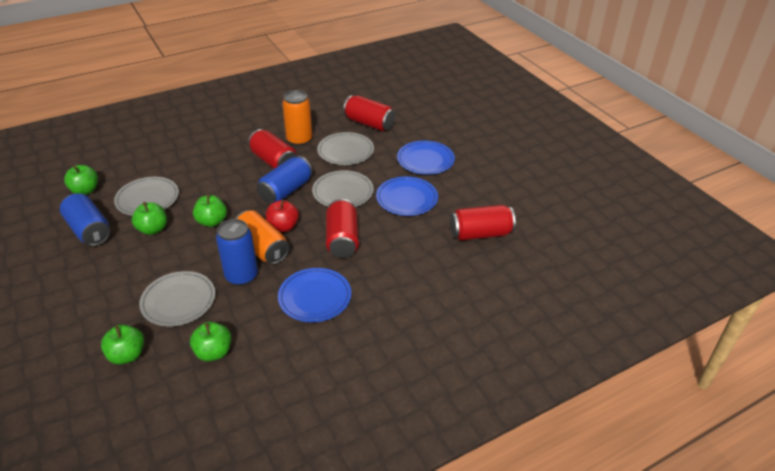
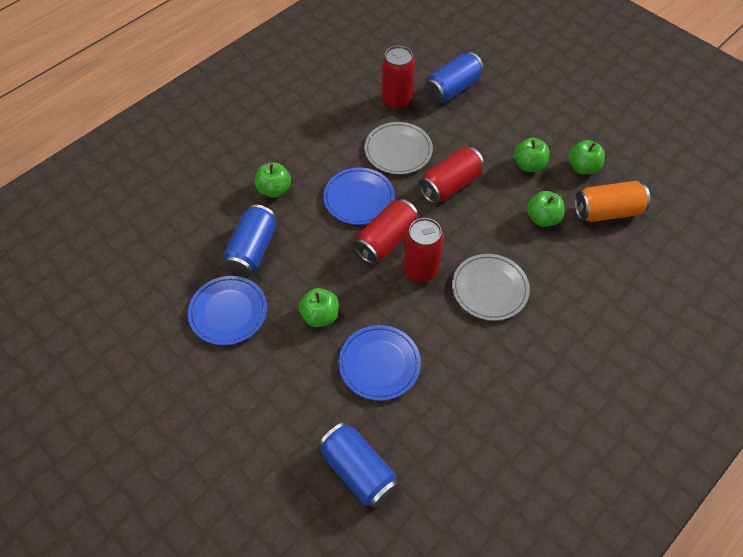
grey plate: [114,177,179,216] [139,271,215,326] [312,170,374,207] [317,132,374,165] = 4 -> [364,122,433,174] [452,254,530,321] = 2
orange can: [235,210,290,265] [282,90,312,146] = 2 -> [575,181,650,222] = 1
red apple: [266,200,299,232] = 1 -> none = 0

